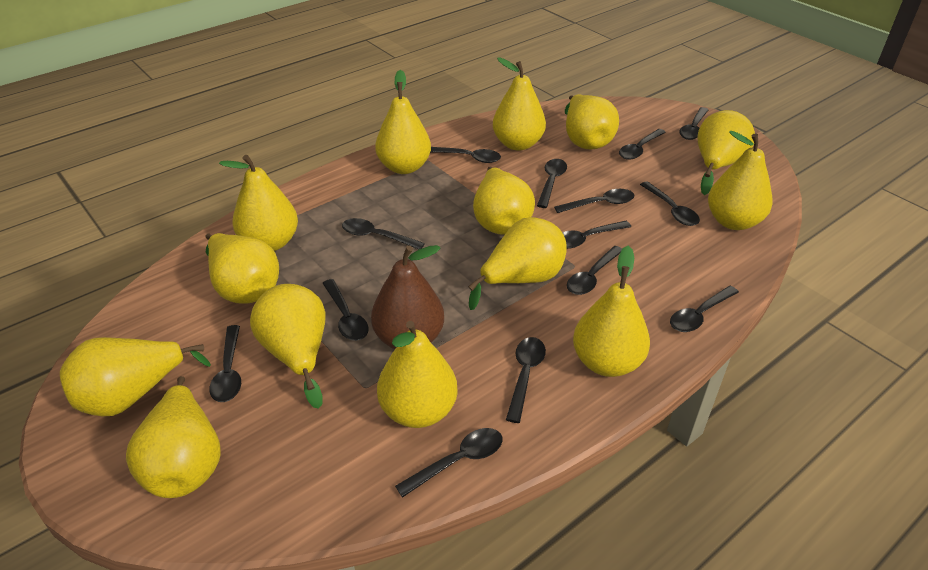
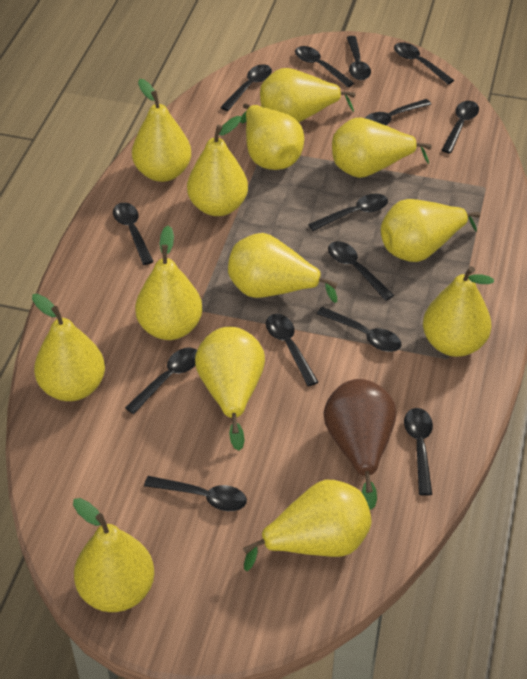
yellow pear: [60,337,211,416] [126,376,221,498] [205,233,279,304] [219,155,298,251] [250,284,326,409] [375,70,431,174] [377,321,458,428] [468,217,567,310] [473,166,535,235] [493,57,546,151] [565,94,619,149] [573,246,650,377] [697,110,755,195] [708,131,773,230] = 14 -> [32,294,105,401] [73,498,154,612] [132,79,191,182] [135,225,203,340] [187,116,248,216] [195,327,265,451] [228,233,337,303] [240,103,304,170] [243,480,371,571] [260,68,355,122] [332,118,432,178] [381,199,481,262] [423,266,494,357] = 13

